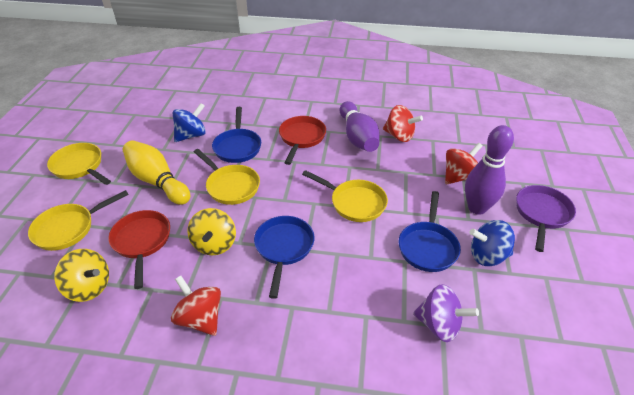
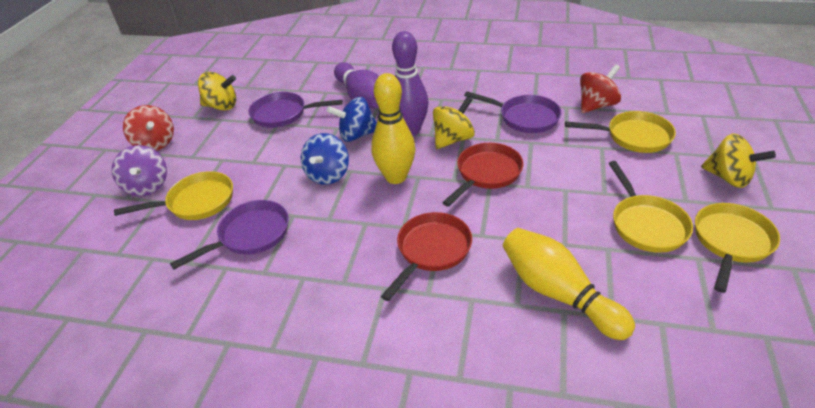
blue pan: [212,107,261,163] [254,216,314,299] [399,191,461,272] = 3 -> none = 0
purple pan: [516,185,576,252] = 1 -> [170,200,289,269] [248,92,343,128] [464,91,561,133] = 3
red spinning top: [171,276,221,336] [383,105,423,142] [445,143,482,184] = 3 -> [123,105,174,151] [580,64,621,113] = 2
yellow bowling pin: [123,140,190,205] = 1 -> [371,73,416,184] [503,228,635,340] = 2
yellow spinning top: [54,249,109,302] [187,208,236,255] = 2 -> [198,72,236,111] [433,96,475,149] [701,133,776,188] = 3

